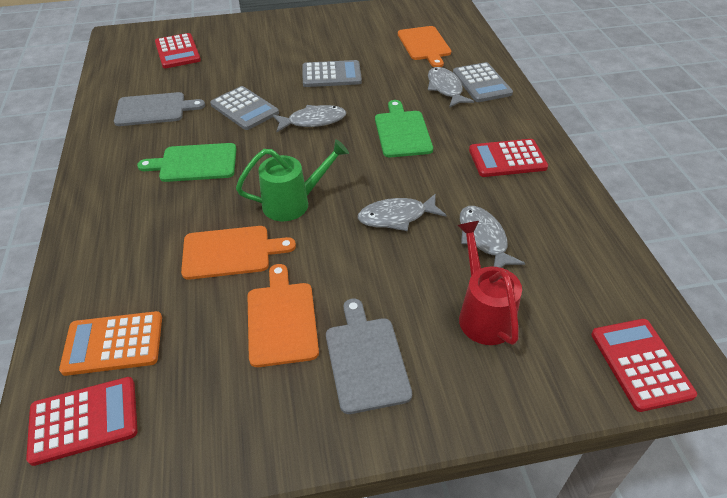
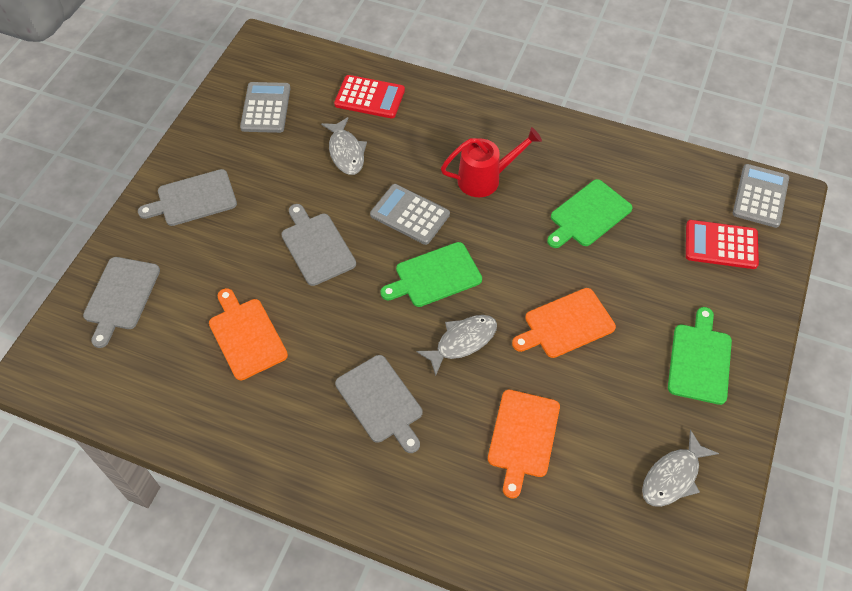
green cutting board: [137,143,236,182] [375,100,433,157] = 2 -> [380,242,482,307] [547,179,633,248] [668,307,732,405] = 3
green watering can: [236,139,349,221] = 1 -> none = 0
grey cutting board: [114,92,205,126] [326,299,412,414] = 2 -> [83,257,160,348] [138,169,237,226] [281,204,356,286] [335,355,422,453] = 4
grey fish: [273,105,346,132] [358,193,446,231] [428,67,474,108] [460,206,525,268] = 4 -> [321,117,367,175] [416,315,497,376] [642,430,719,507] = 3
orange calculator: [59,311,162,376] = 1 -> none = 0
red calculator: [26,377,138,466] [155,33,201,68] [469,139,548,177] [591,319,697,412] = 4 -> [334,75,405,118] [686,220,759,269] = 2

